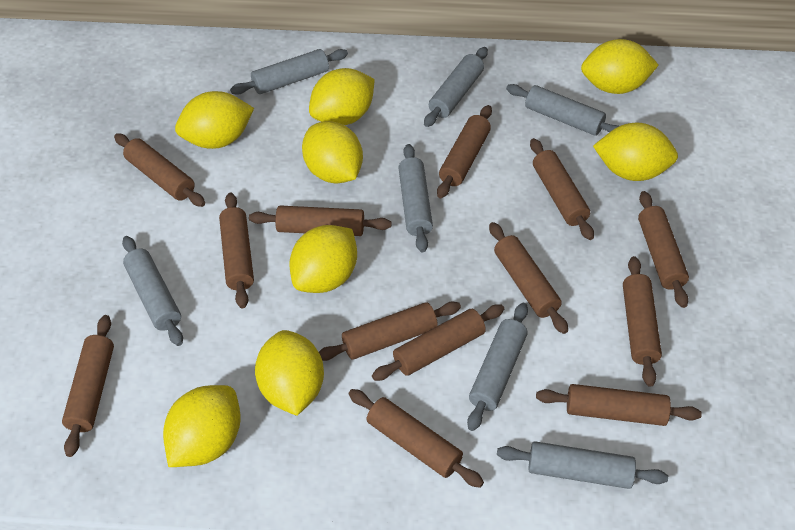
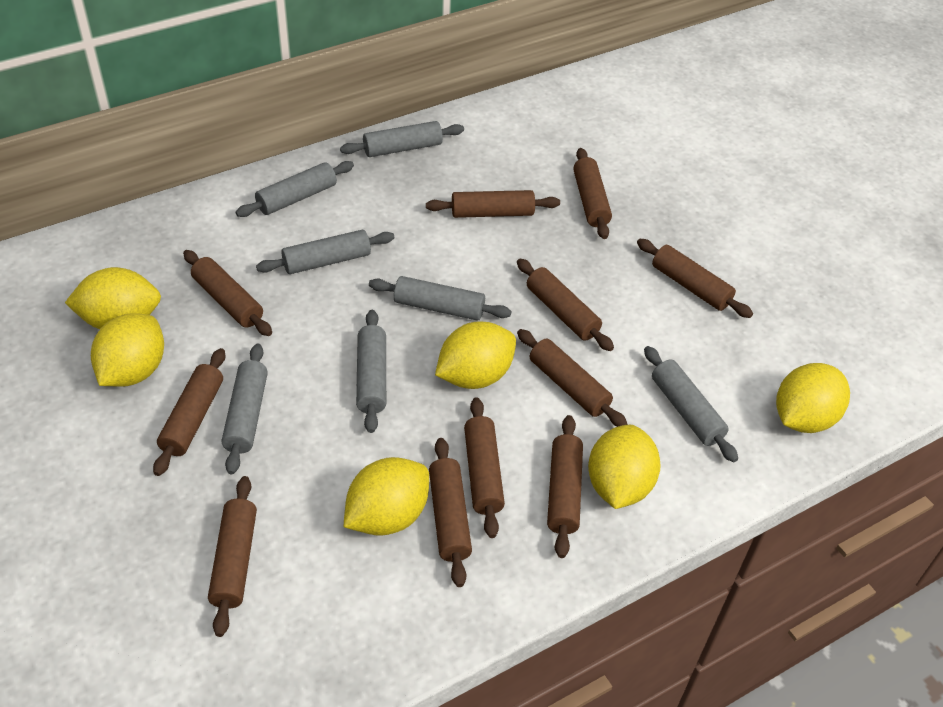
brown rolling pin: [62,315,114,457] [114,133,205,207] [219,193,254,308] [249,205,391,236] [319,302,461,361] [348,389,484,488] [372,304,504,381] [437,105,492,198] [489,222,568,334] [530,138,594,240] [536,384,702,426] [623,256,662,387] [638,191,689,308] = 13 -> [153,348,225,476] [183,250,272,336] [208,476,257,637] [426,190,560,218] [429,438,472,587] [464,397,505,538] [517,259,614,351] [517,329,628,427] [547,415,583,558] [573,148,612,239] [637,239,753,318] = 11
yellow lemon: [163,385,240,467] [175,91,254,149] [255,330,324,416] [289,225,357,293] [302,121,363,183] [309,68,375,125] [581,39,659,94] [593,123,678,181] = 8 -> [65,267,161,329] [91,313,164,387] [344,457,429,536] [435,321,516,389] [588,425,661,509] [776,363,850,433] = 6

